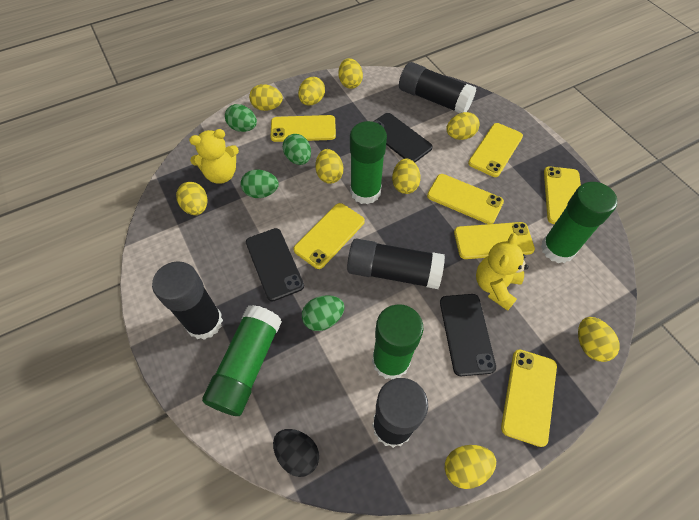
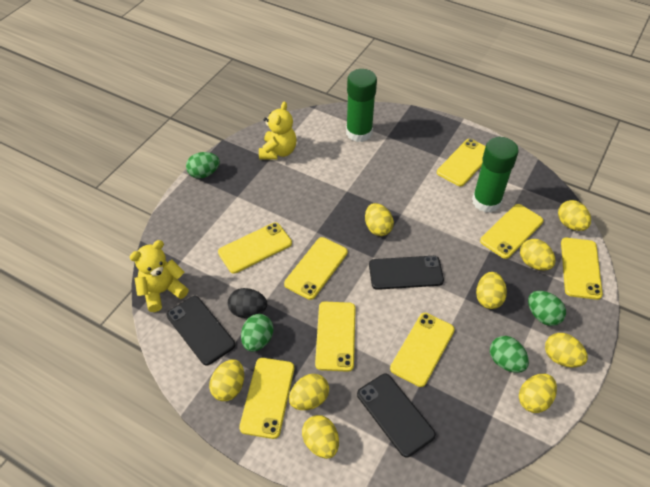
black glue stick: [152,261,223,340] [347,238,445,289] [372,378,428,448] [399,62,476,113] = 4 -> none = 0
green glue stick: [202,305,282,416] [350,121,387,204] [372,304,423,379] [541,182,617,263] = 4 -> [346,69,377,142] [472,137,519,213] = 2
yellow phone: [270,115,336,142] [293,203,365,269] [427,174,504,224] [454,222,535,259] [468,123,523,177] [501,350,557,447] [544,166,581,224] = 7 -> [218,222,292,273] [239,358,294,439] [284,237,348,300] [315,302,356,372] [390,313,455,387] [437,139,486,186] [480,204,544,259] [561,238,603,300] = 8

